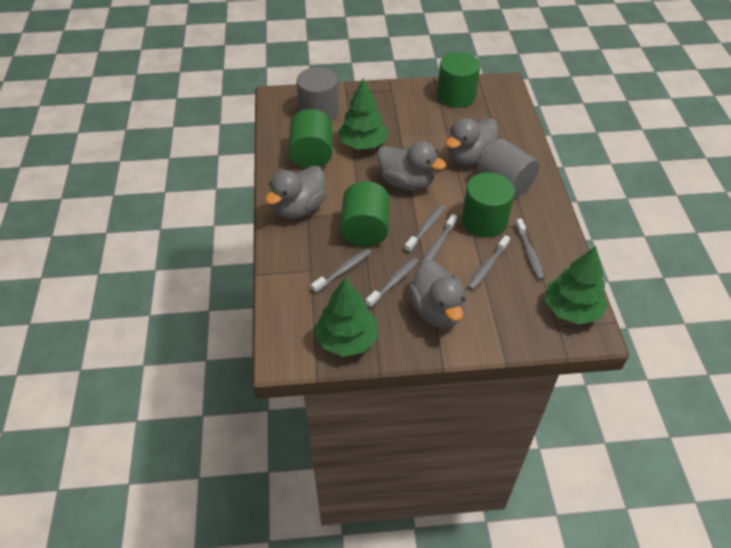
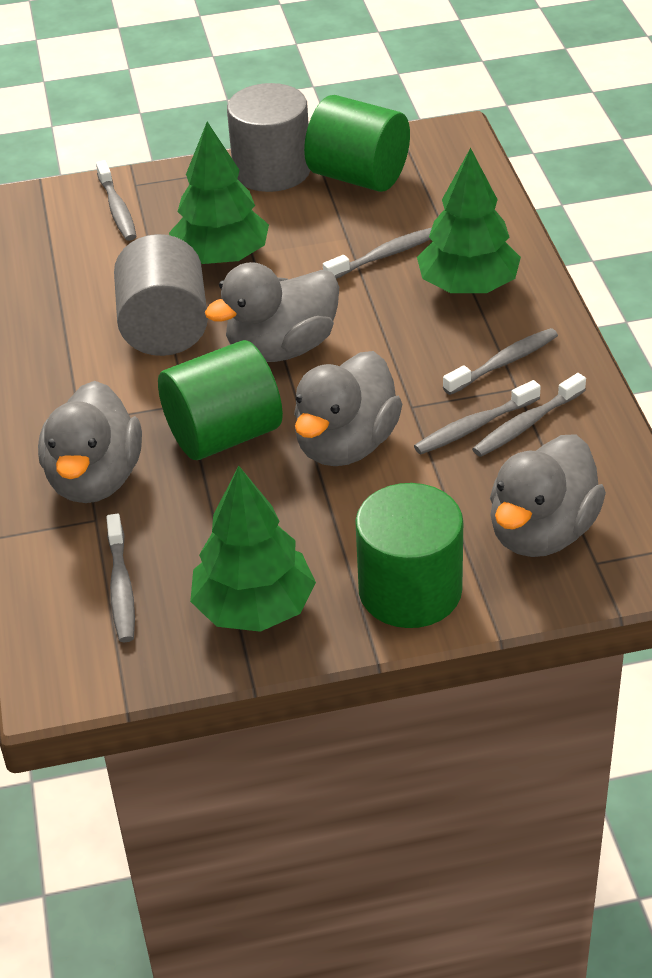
green cylinder: [288,109,332,169] [340,181,390,247] [437,52,480,108] [462,172,515,237] = 4 -> [158,340,283,460] [304,95,410,192] [355,483,463,628] = 3

